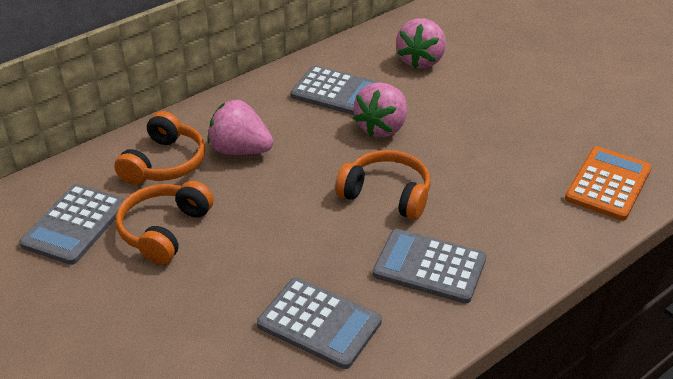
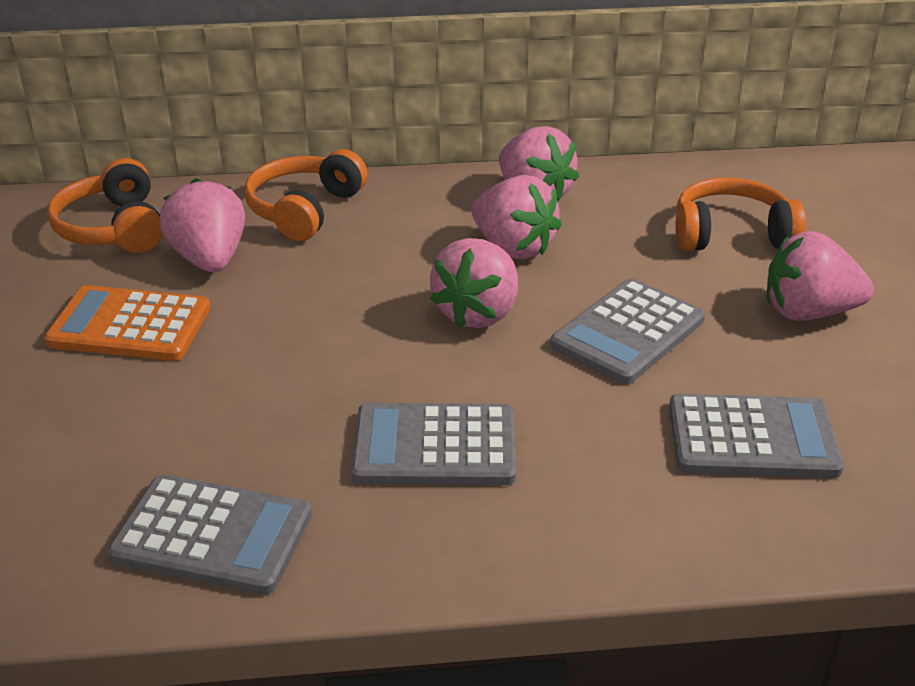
pink strawberry: [207,100,273,155] [353,83,407,137] [396,18,446,68] = 3 -> [159,178,245,272] [430,238,518,328] [471,175,562,259] [499,126,579,202] [767,231,874,321] = 5

